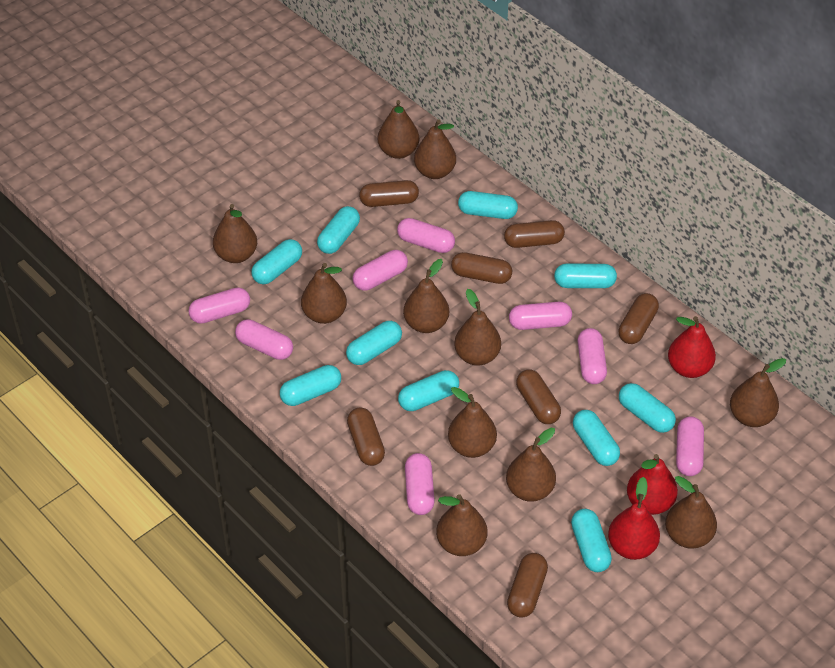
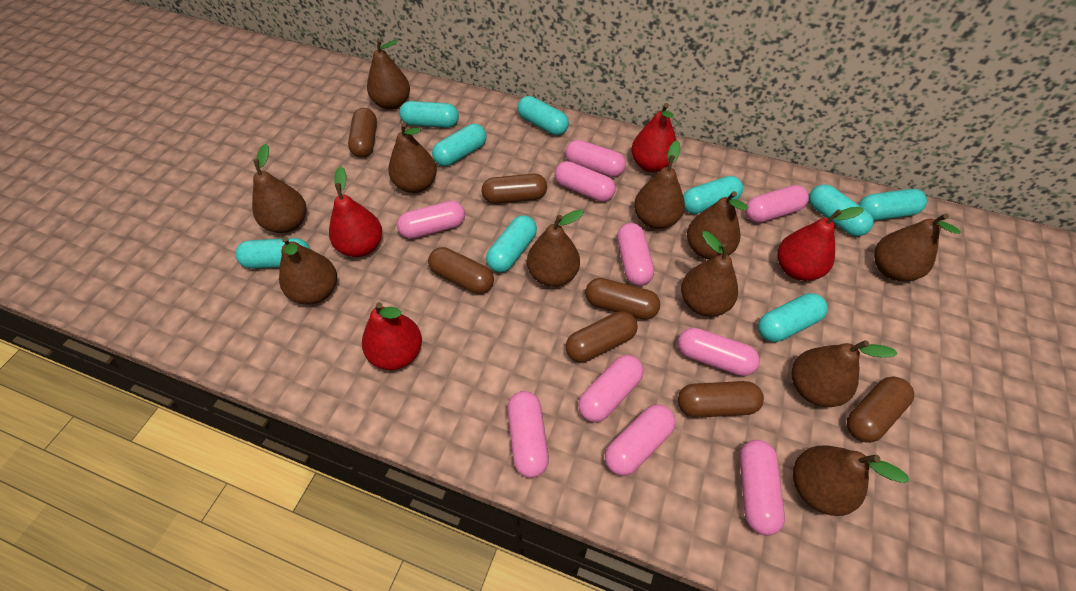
pink capsule: [188,287,250,324] [235,319,293,360] [353,250,408,291] [397,218,455,253] [405,453,435,515] [509,302,572,330] [578,328,607,384] [676,416,704,476] = 8 -> [397,201,465,239] [507,391,549,478] [555,161,615,202] [565,140,626,177] [578,355,644,422] [605,404,676,476] [617,223,654,286] [678,328,760,376] [739,440,785,535] [745,185,809,223] = 10
red pear: [608,477,660,560] [627,454,678,515] [668,316,716,378] = 3 -> [329,166,382,257] [362,302,422,370] [631,103,677,172] [778,207,864,281] = 4
turquoise capsule: [252,239,302,284] [280,365,341,406] [317,206,360,254] [346,321,402,365] [398,370,459,411] [458,191,518,219] [554,264,617,288] [571,509,612,572] [573,410,620,466] [619,383,676,433] = 10 -> [236,238,310,269] [399,101,459,128] [432,124,487,166] [486,216,537,272] [517,96,569,135] [683,176,743,214] [758,293,828,342] [809,184,874,236] [859,189,927,221] = 9

